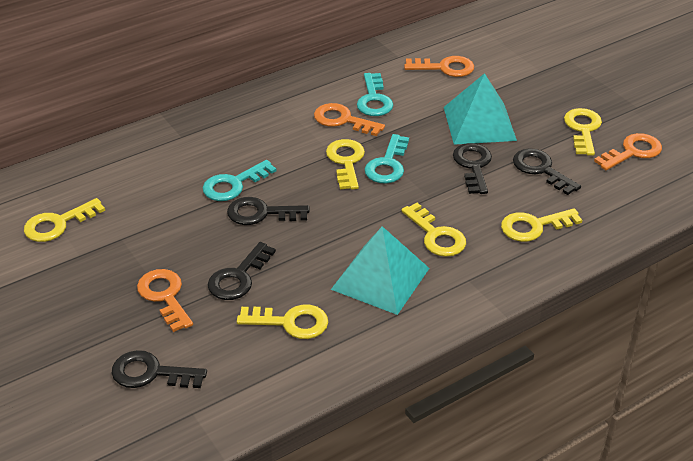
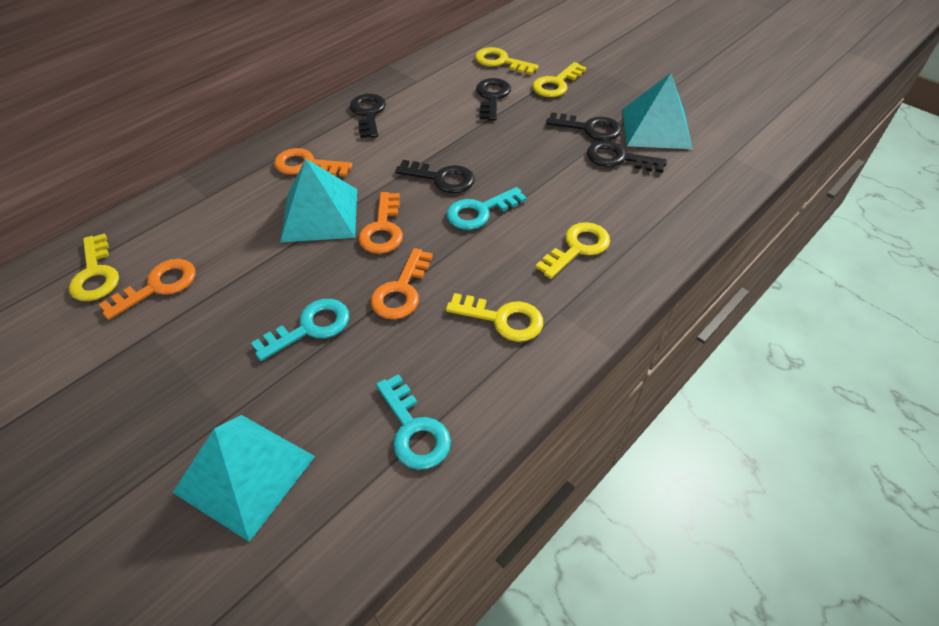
turquoise pyramid: [331,226,430,315] [444,73,517,145] = 2 -> [172,415,315,542] [280,159,357,242] [622,73,693,149] = 3
yellow key: [24,198,105,242] [237,304,328,339] [326,139,365,190] [401,203,466,257] [501,208,582,242] [564,108,602,156] = 6 -> [69,233,119,301] [446,293,543,342] [475,47,539,75] [532,62,587,97] [535,222,610,279] = 5

